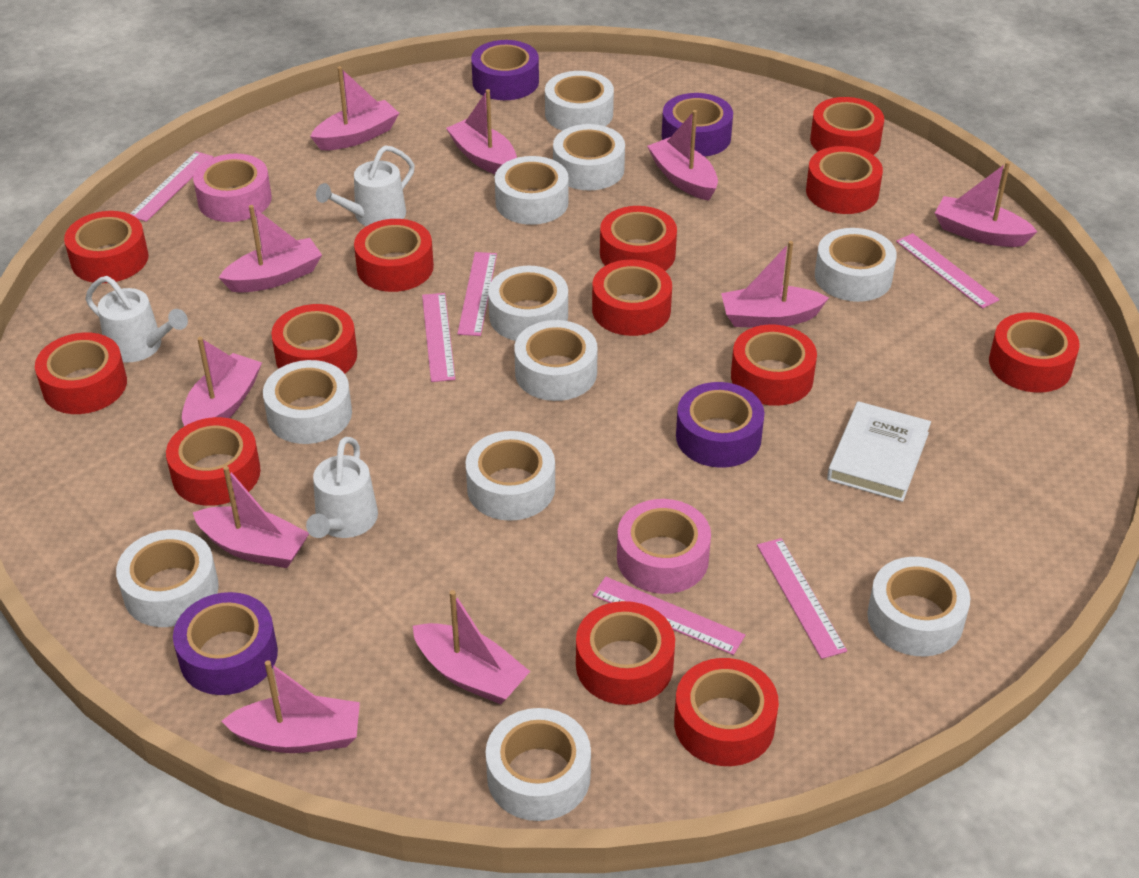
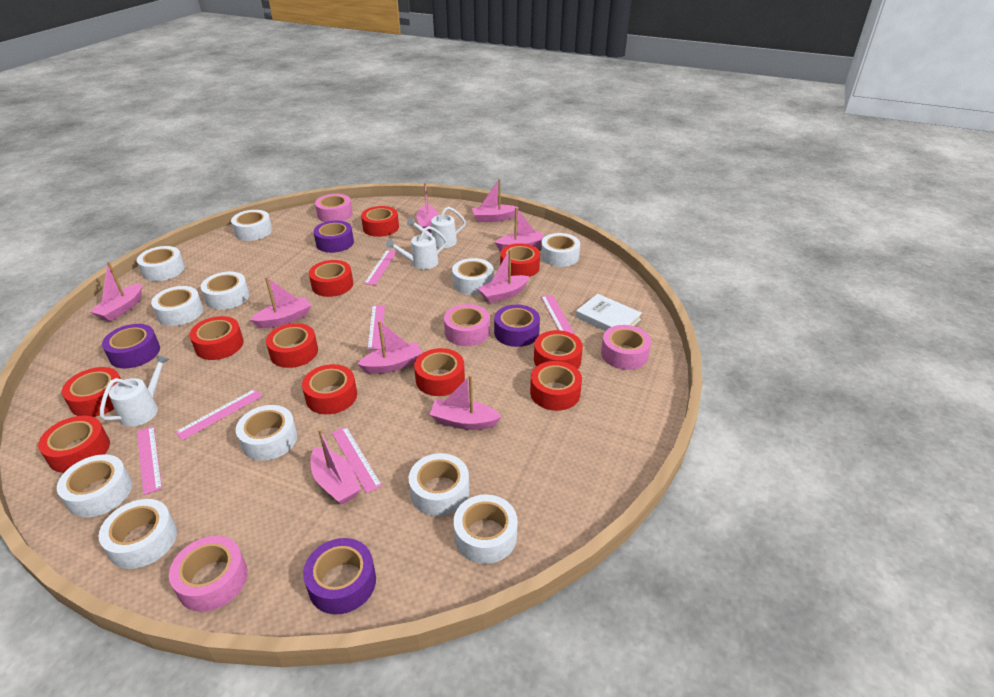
pink boat: [182,337,262,426] [193,466,309,568] [219,205,322,293] [221,660,360,753] [310,66,399,150] [413,590,530,704] [446,89,517,174] [647,110,718,201] [721,241,829,328] [935,161,1038,247] = 10 -> [90,261,142,322] [250,277,311,328] [311,428,361,505] [357,320,422,374] [416,182,439,233] [429,375,502,430] [472,179,519,222] [478,249,529,303] [495,207,544,251] = 9
pink tape: [193,154,272,222] [617,499,711,594] = 2 -> [169,536,248,612] [315,194,353,222] [444,304,490,346] [601,325,651,370] = 4
red tape: [35,333,127,414] [64,211,149,283] [166,417,261,506] [271,304,357,374] [354,219,434,292] [576,601,675,705] [592,260,672,336] [600,206,677,271] [674,658,779,766] [731,324,817,406] [806,146,883,214] [810,97,884,155] [989,312,1080,393] = 13 -> [38,416,110,473] [62,367,121,417] [190,316,244,360] [266,323,318,368] [302,364,357,414] [309,260,353,297] [361,206,399,237] [414,348,465,396] [500,243,540,277] [530,361,582,411] [534,330,583,369] = 11

